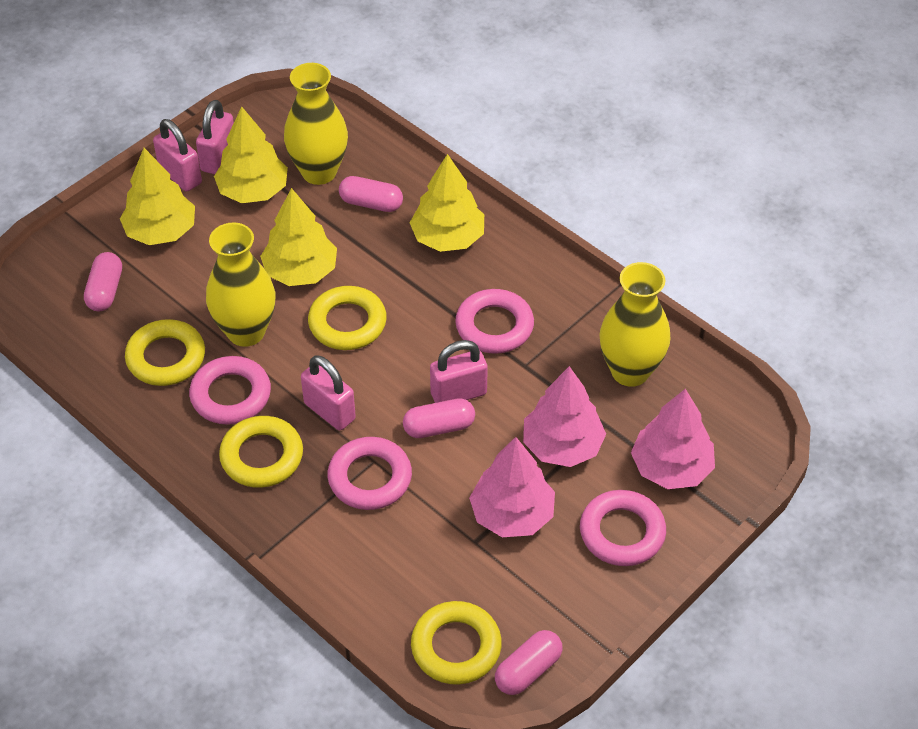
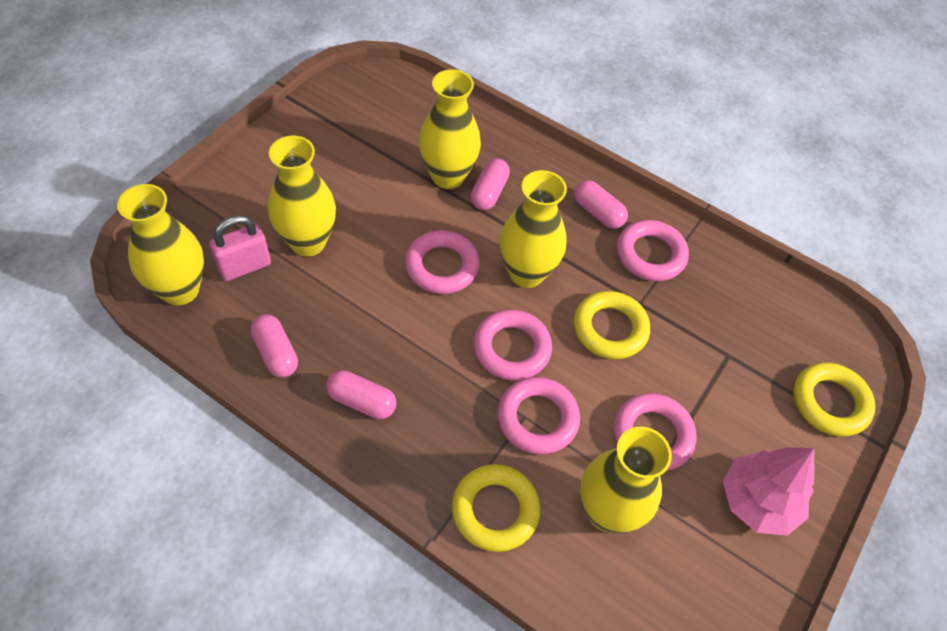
pink padlock: [153,119,202,191] [196,100,234,174] [301,355,356,430] [430,340,488,403] = 4 -> [209,215,271,281] = 1
pink ring: [189,356,271,425] [328,437,412,510] [455,289,534,354] [580,490,666,566] = 4 -> [405,230,480,294] [473,310,552,380] [497,377,580,455] [614,393,696,471] [617,220,689,281] = 5
pink tree: [469,437,555,537] [523,366,606,467] [631,389,715,489] = 3 -> [723,447,814,536] = 1
yellow ring: [125,319,205,386] [219,416,303,488] [308,286,387,350] [411,601,502,685] = 4 -> [452,464,540,552] [574,291,650,359] [793,362,876,436] = 3
yellow tree: [120,148,195,245] [214,106,288,203] [260,188,337,286] [410,154,484,252] = 4 -> none = 0
yellow vase: [206,222,275,347] [284,63,348,185] [599,262,670,387] = 3 -> [117,184,204,305] [268,136,336,256] [419,69,481,189] [500,170,567,288] [580,427,672,533] = 5

